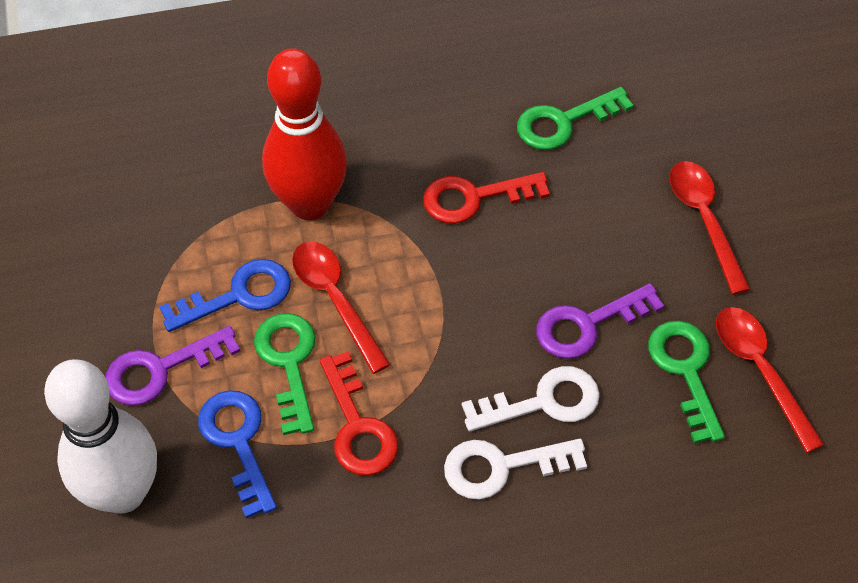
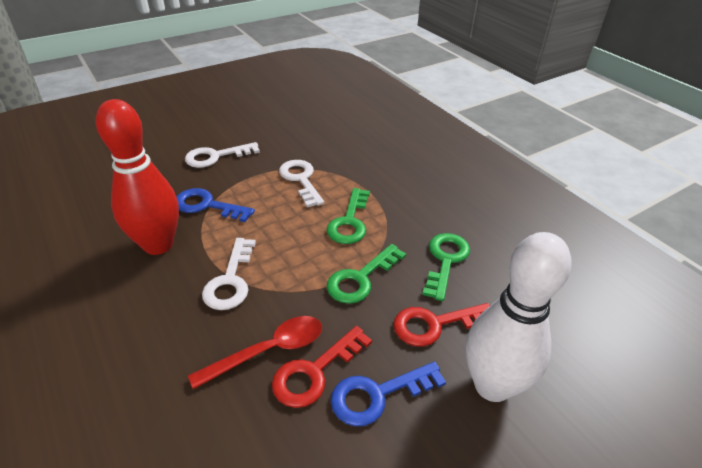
purple key: [105,326,240,406] [536,283,664,359] = 2 -> none = 0
red spoon: [292,242,391,374] [670,161,750,295] [716,307,824,453] = 3 -> [188,316,322,389] = 1
white key: [444,439,587,499] [462,366,600,432] = 2 -> [185,142,260,168] [202,238,256,310] [279,160,324,207] = 3

